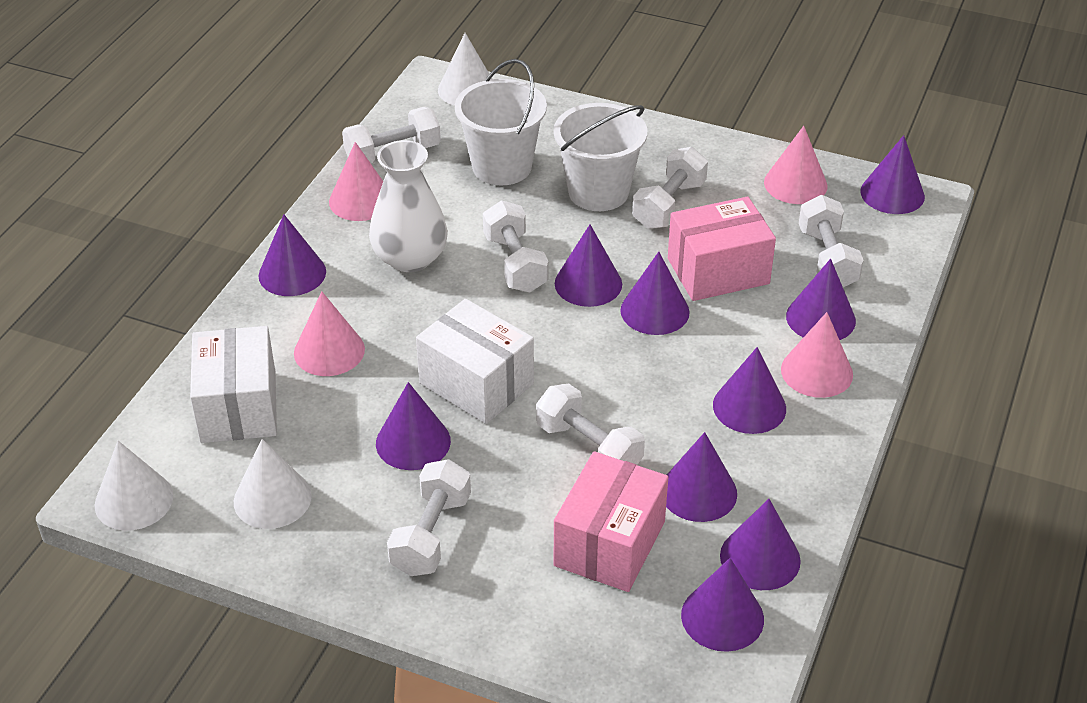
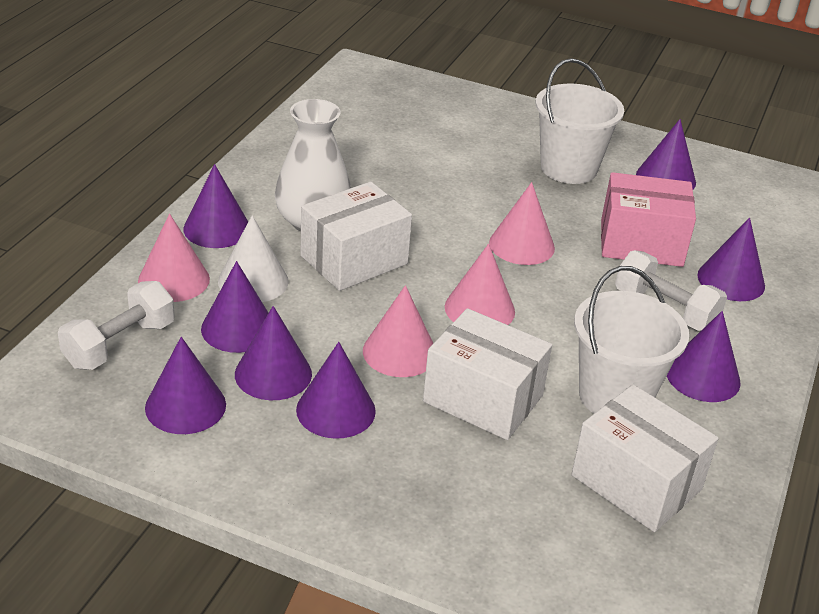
pink box: [554,451,668,592] [668,197,776,301] = 2 -> [601,172,696,267] = 1
purple cone: [259,215,326,296] [376,382,451,470] [555,225,622,307] [620,252,690,335] [666,432,737,522] [681,558,764,652] [713,347,786,434] [720,499,801,590] [786,259,856,340] [860,135,925,214] = 10 -> [145,337,226,434] [183,164,248,248] [201,261,268,353] [235,306,312,400] [296,342,376,439] [636,119,696,189] [667,311,741,402] [697,217,765,301] = 8
white box: [190,326,277,443] [416,299,534,424] = 2 -> [300,182,412,291] [423,308,552,440] [572,384,719,532] = 3
white cone: [95,441,173,531] [234,439,312,529] [438,33,492,106] = 3 -> [218,215,289,302] = 1
white dumbbell: [342,107,441,163] [387,459,471,576] [483,200,548,293] [536,384,645,465] [632,147,708,229] [799,195,864,287] = 6 -> [58,281,175,370] [615,250,727,331] = 2

